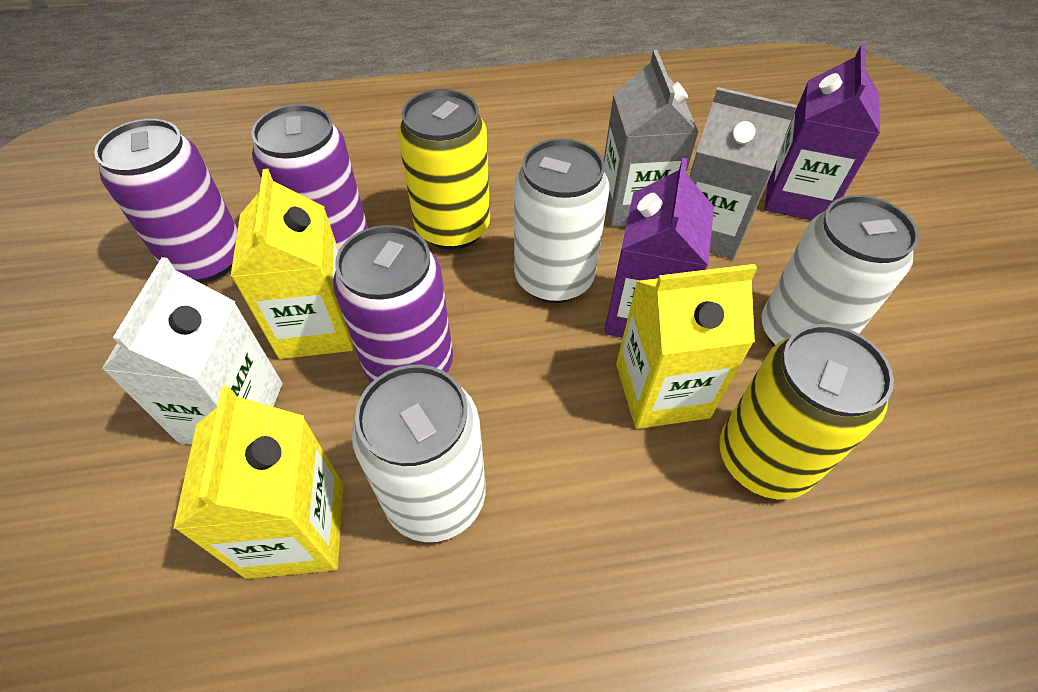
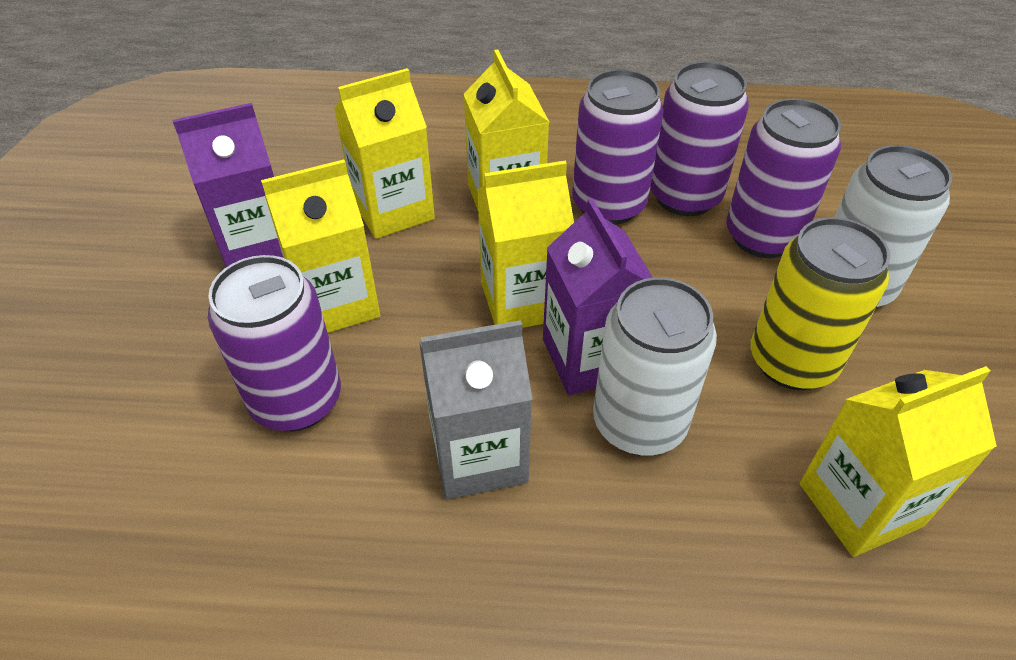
grey carton: [604,50,699,227] [689,87,797,259] = 2 -> [419,320,533,500] = 1
purple can: [94,119,238,283] [251,104,368,250] [333,225,453,383] = 3 -> [208,255,341,431] [572,69,664,225] [650,62,749,216] [726,99,841,258] = 4
white can: [352,365,486,542] [514,138,610,303] [761,195,919,346] = 3 -> [593,277,717,455] [835,145,952,307] = 2
white carton: [102,257,282,445] = 1 -> none = 0
yellow can: [398,89,490,250] [720,324,894,499] = 2 -> [751,217,890,390] = 1
yellow carton: [173,386,343,579] [231,169,353,359] [616,264,757,429] = 3 -> [261,160,380,333] [334,68,435,239] [464,49,549,210] [477,161,574,328] [800,366,997,557] = 5

